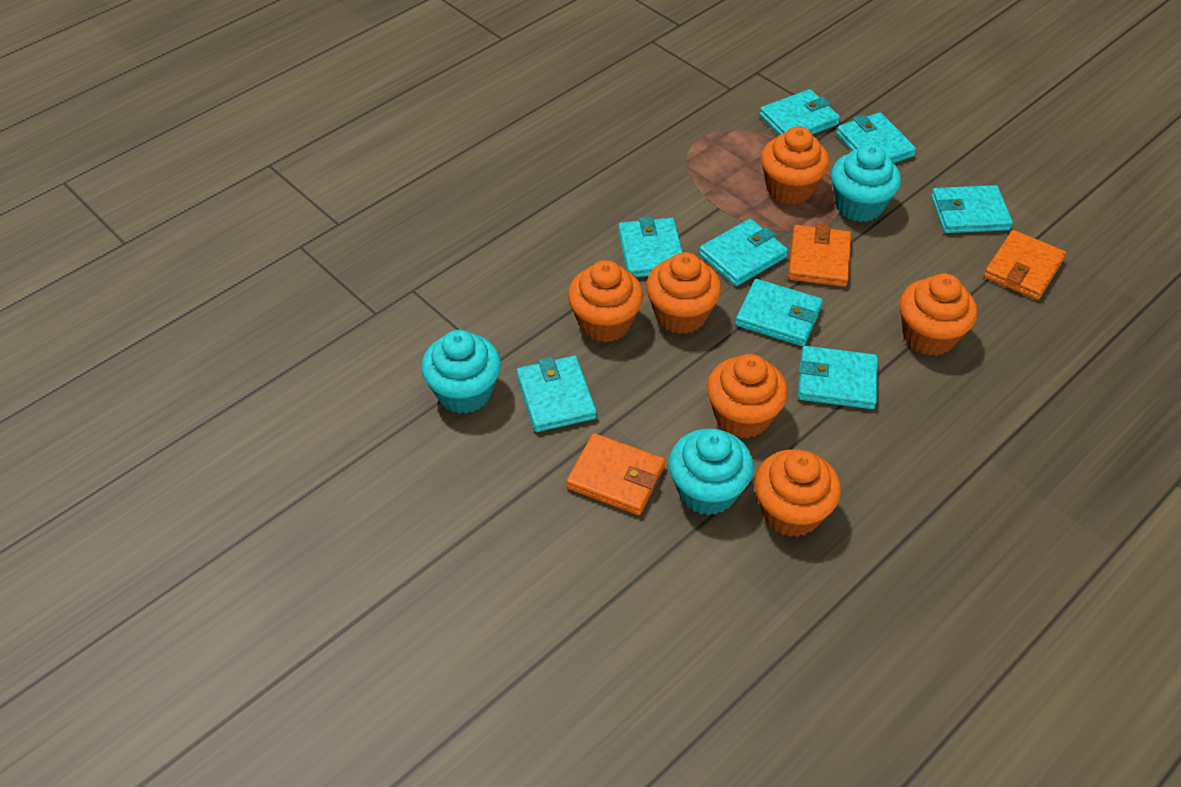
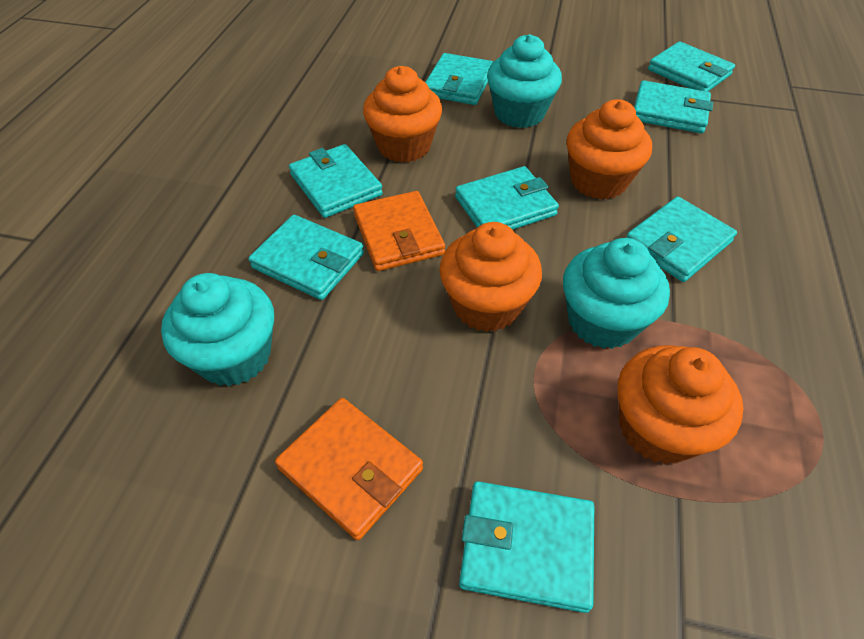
orange cupcake: [568,260,643,342] [646,252,721,334] [707,354,788,438] [754,449,841,537] [761,126,829,204] [900,273,977,356] = 6 -> [363,66,442,163] [440,222,542,332] [566,99,652,200] [618,345,743,464] = 4
orange wallet: [566,433,665,515] [788,224,851,287] [984,230,1066,300] = 3 -> [275,398,423,540] [353,191,445,271] = 2

